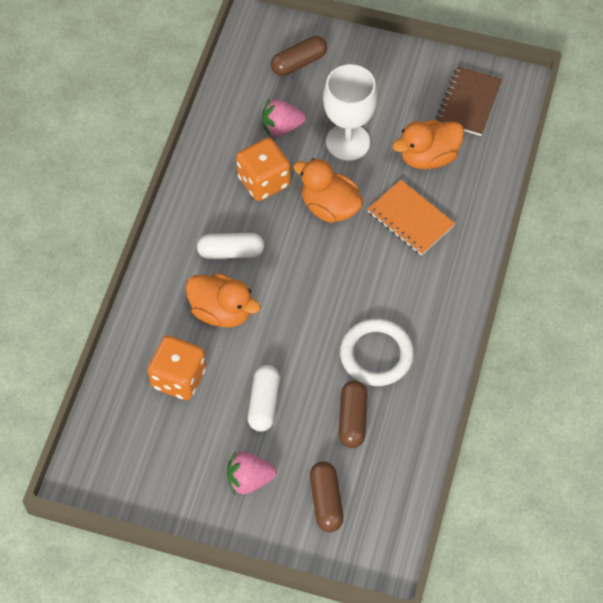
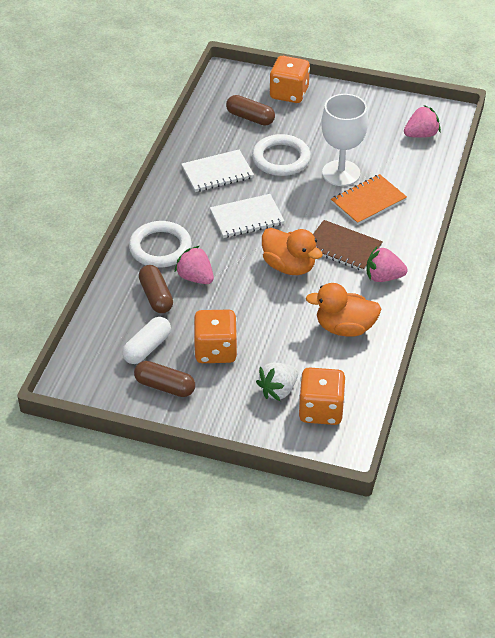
orange dice: [148,335,206,400] [236,138,291,201] = 2 -> [193,310,238,363] [269,56,310,103] [298,367,345,425] = 3
orange duck: [185,273,261,328] [293,158,363,223] [392,120,464,169] = 3 -> [262,228,323,275] [306,283,381,337] = 2
pink strawberry: [227,451,277,495] [262,99,306,138] = 2 -> [175,246,214,284] [366,246,408,282] [404,105,441,138] = 3
white capsule: [197,233,264,259] [248,365,280,432] = 2 -> [122,317,171,364] = 1
white notebook: none = 0 -> [181,150,254,192] [210,194,285,238] = 2
white ring: [340,318,414,386] = 1 -> [129,221,192,268] [252,134,311,176] = 2
white strawberry: none = 0 -> [256,362,298,401] = 1

